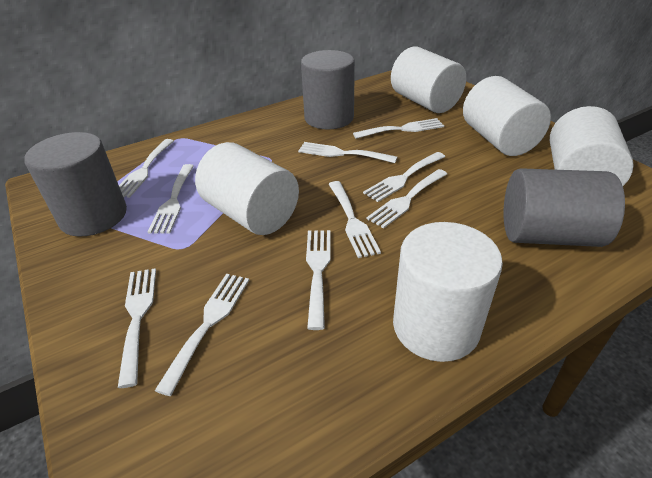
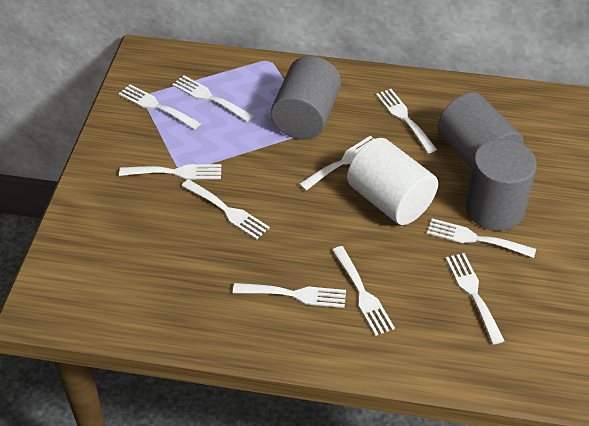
white cylinder: [195,142,299,235] [391,46,466,113] [393,222,503,362] [463,76,551,156] [550,106,634,186] = 5 -> [347,138,438,225] = 1

